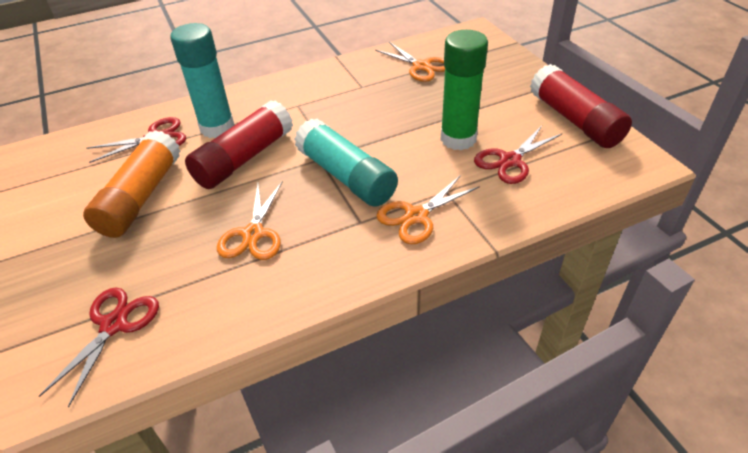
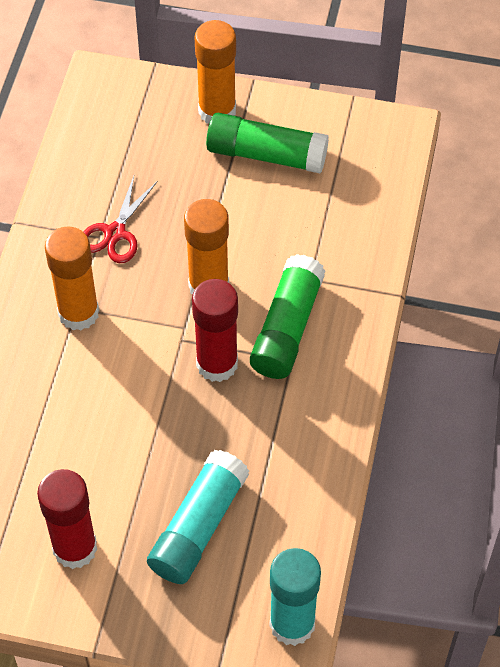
green glue stick: [441,30,488,150] = 1 -> [206,113,329,174] [250,254,326,379] = 2
orange glue stick: [83,130,180,238] = 1 -> [45,226,99,330] [184,199,229,295] [194,20,236,124] = 3
orange scissors: [217,181,283,260] [375,42,445,82] [376,175,480,244] = 3 -> none = 0
red scissors: [39,288,159,407] [87,117,186,163] [474,126,562,184] = 3 -> [83,176,157,263] = 1

